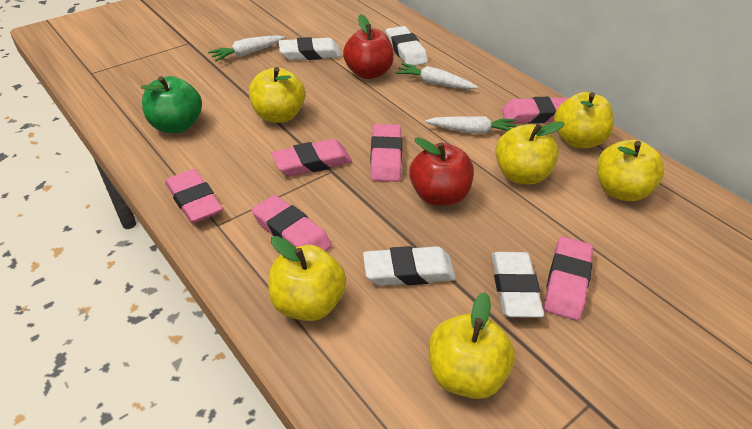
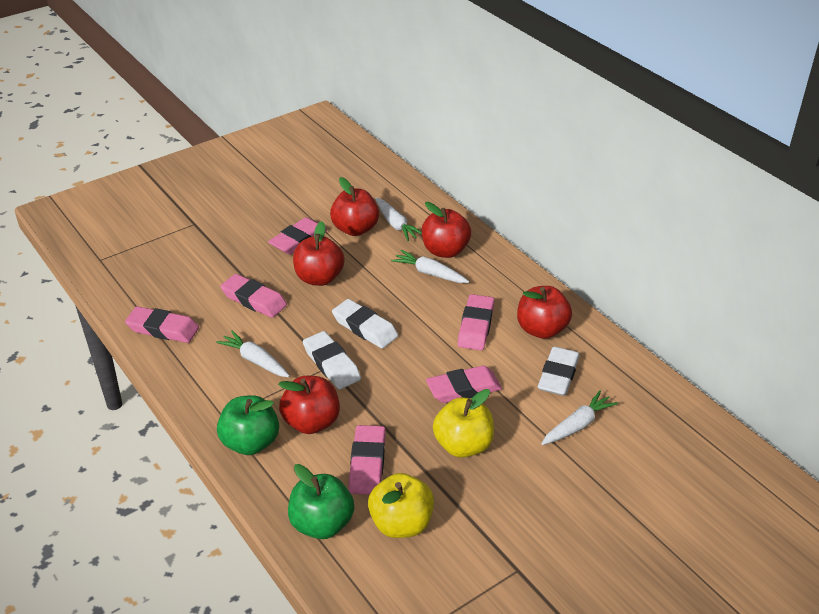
green apple: [141,76,202,133] = 1 -> [217,395,279,455] [288,464,354,539] = 2
red apple: [343,14,394,79] [409,137,474,206] = 2 -> [278,376,340,434] [293,221,345,286] [330,177,379,236] [422,202,471,258] [517,286,572,339] = 5
white carrot: [208,35,285,61] [395,63,478,89] [425,116,517,134] = 3 -> [216,330,290,377] [375,198,422,241] [391,250,469,283] [541,390,618,445] = 4
white eraser: [279,37,341,60] [363,246,456,286] [386,26,428,66] [492,252,544,318] = 4 -> [303,331,361,390] [332,299,398,349] [538,346,580,396] = 3
yellow apple: [249,67,305,123] [268,236,346,321] [429,292,515,399] [495,121,564,185] [554,92,614,148] [597,140,664,201] = 6 -> [368,473,434,538] [433,389,494,458] = 2

